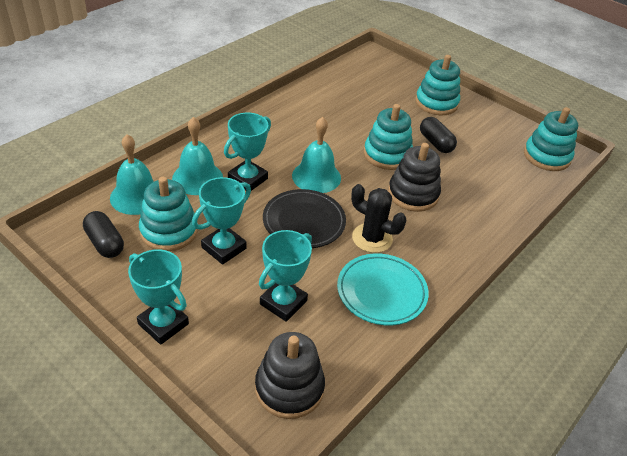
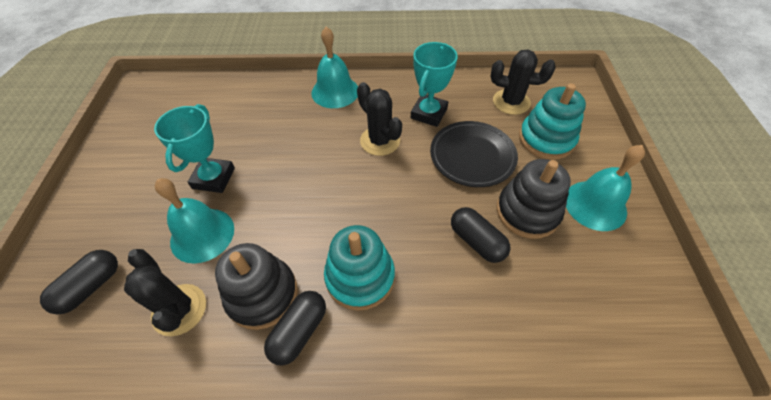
black cactus: [351,184,406,253] = 1 -> [124,249,206,336] [357,82,402,156] [491,50,556,115] = 3
black capsule: [83,211,124,258] [420,117,457,153] = 2 -> [40,250,118,314] [264,291,326,366] [451,207,510,263] = 3
turquoise plate: [337,253,429,325] = 1 -> none = 0
turquoise stacking toy: [139,177,198,251] [364,104,413,170] [415,55,460,115] [524,107,578,171] = 4 -> [324,225,395,311] [519,84,586,160] = 2
turquoise trophy: [128,249,189,345] [192,177,251,265] [224,113,271,191] [259,230,312,322] = 4 -> [154,104,235,193] [411,42,458,127] = 2

